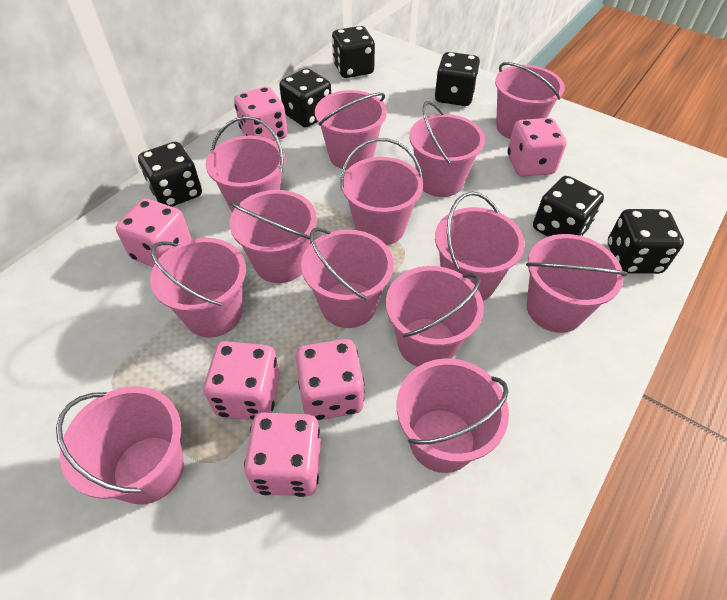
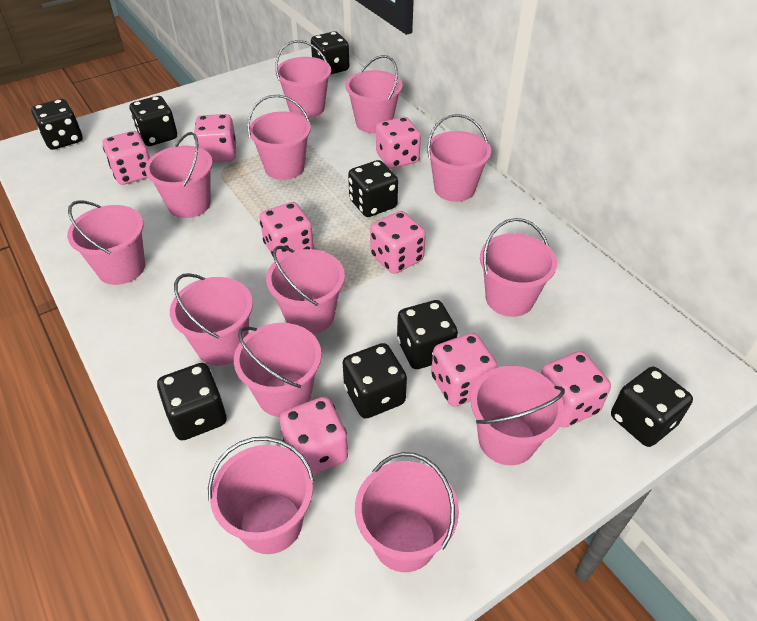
black dice: [138,142,202,207] [279,68,331,127] [332,26,375,78] [435,52,480,106] [533,176,604,237] [608,209,684,274] = 6 -> [31,99,82,150] [130,96,177,146] [157,363,227,440] [311,31,349,74] [343,343,407,419] [348,160,398,217] [397,300,458,369] [611,367,693,447] = 8
pink dice: [116,199,191,267] [204,341,280,420] [234,87,288,141] [244,413,321,497] [295,339,365,420] [507,118,567,177] = 6 -> [102,131,150,185] [194,114,236,162] [259,202,314,259] [279,397,348,475] [370,211,426,274] [376,117,421,169] [431,333,498,407] [541,351,611,427] = 8

